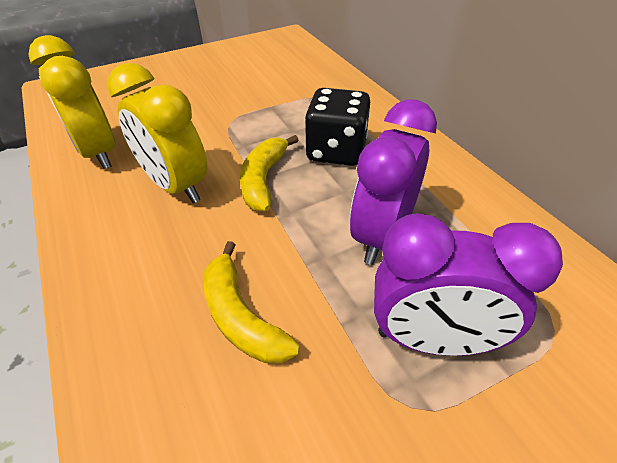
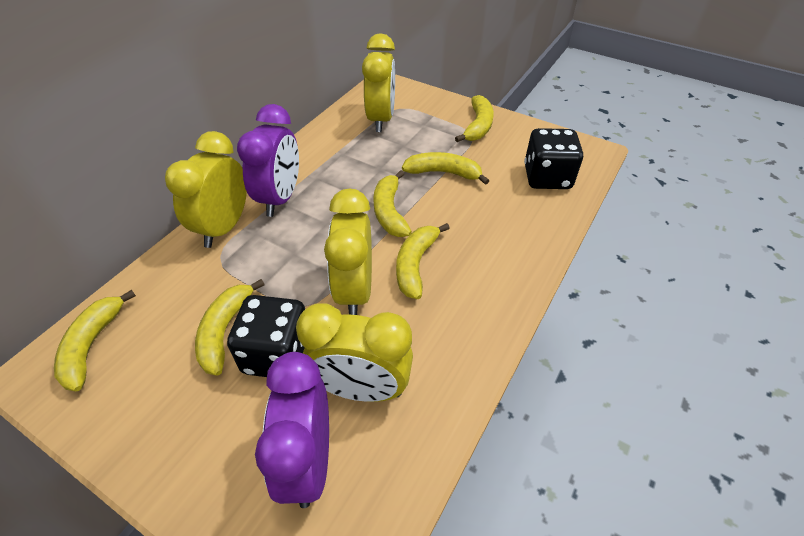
black dice: [305,88,370,166] = 1 -> [227,295,305,377] [524,128,583,189] = 2
yellow banana: [203,241,300,363] [240,135,299,211] = 2 -> [54,290,136,392] [195,279,265,376] [373,170,412,237] [396,223,450,299] [402,152,489,185] [455,95,494,142] = 6
yellow clock: [28,35,116,169] [108,63,207,204] = 2 -> [165,131,247,248] [296,303,413,402] [324,189,372,315] [362,33,395,132] = 4

